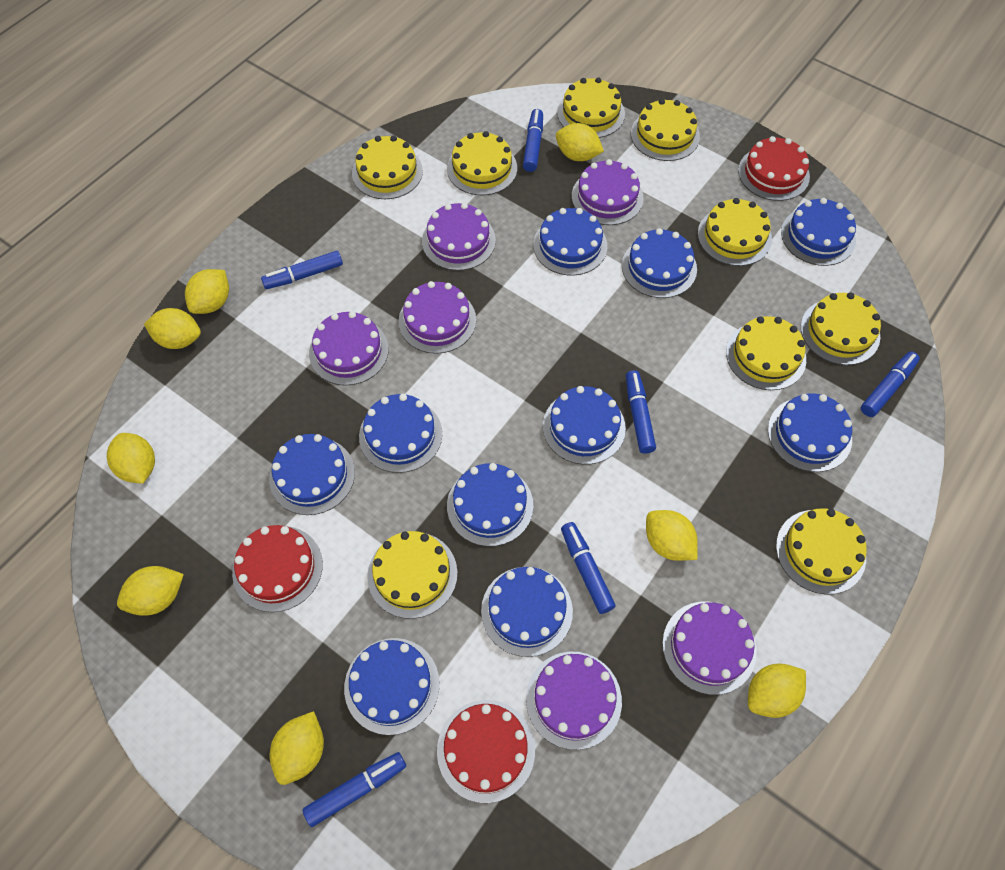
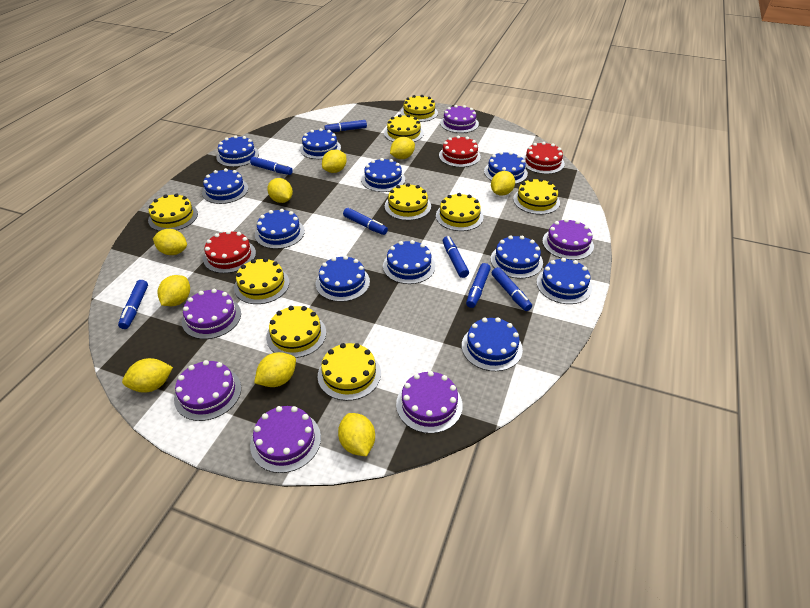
blue cake: [269,434,355,515] [344,638,440,735] [359,394,442,473] [447,463,533,547] [481,567,573,657] [533,208,607,276] [543,386,626,465] [622,228,697,298] [768,393,852,472] [781,198,856,266] = 10 -> [202,168,248,204] [216,135,259,167] [255,209,305,249] [300,128,341,159] [316,256,370,302] [361,158,405,192] [383,240,435,284] [462,317,523,371] [484,152,528,184] [491,235,543,279] [536,258,592,304] = 11
blue marker: [261,251,343,289] [302,752,406,827] [523,109,543,172] [561,522,616,614] [626,370,656,453] [861,351,920,417] = 6 -> [118,280,148,329] [250,157,293,175] [324,120,367,132] [343,208,388,235] [443,236,469,278] [466,263,491,308] [492,267,532,311] = 7
yellow lemon: [107,433,155,484] [117,566,184,616] [144,308,201,349] [185,269,229,314] [270,711,324,785] [556,123,604,161] [646,510,698,561] [748,664,806,718] = 8 -> [122,358,173,393] [153,229,187,255] [157,275,190,306] [254,352,296,387] [267,178,293,203] [322,150,347,173] [338,413,375,456] [390,137,415,159] [491,171,515,196] = 9

